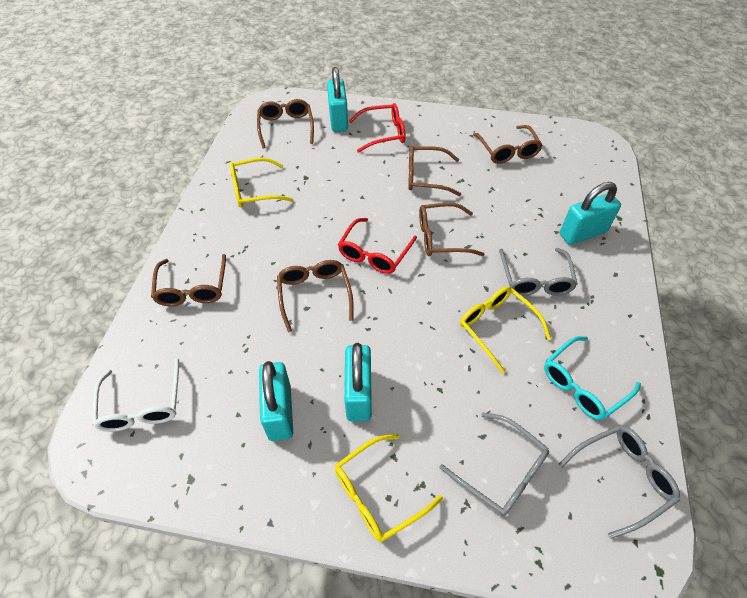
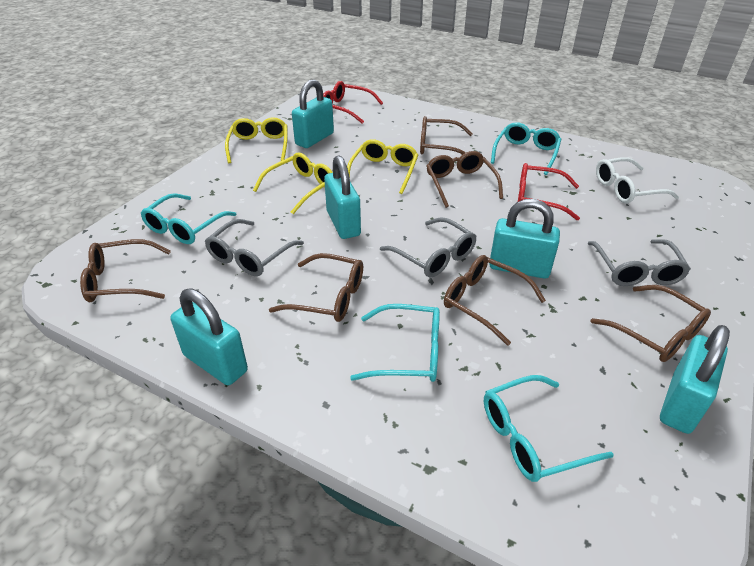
turquoise glasses: [544,336,641,420] = 1 -> [141,193,237,244] [350,304,440,382] [484,375,614,482] [491,122,562,175] = 4
turquoise padlock: [259,361,293,441] [327,67,348,132] [344,343,372,422] [560,182,621,245] = 4 -> [170,288,248,385] [292,79,334,148] [324,155,361,239] [489,199,560,279] [660,325,730,434] = 5

